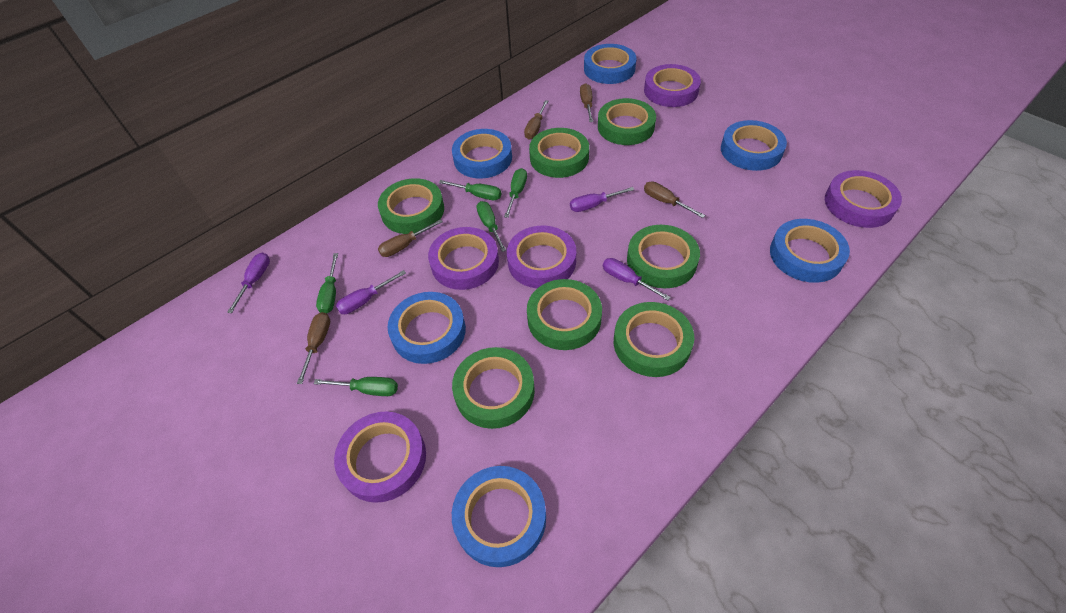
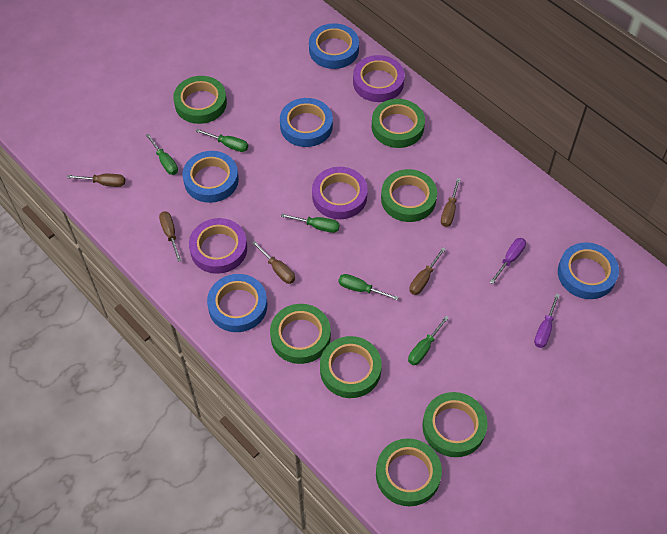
blue tape: [388,292,466,364] [452,129,512,178] [452,466,546,567] [584,44,636,84] [721,120,787,171] [770,219,850,283] = 6 -> [183,151,239,203] [207,274,267,332] [280,98,333,147] [309,23,359,69] [558,242,619,299] = 5
purple screwdriver: [227,252,270,313] [336,270,406,314] [570,187,634,212] [603,258,671,300] = 4 -> [490,238,526,284] [534,294,560,348] = 2
purple tape: [334,411,426,503] [428,227,499,290] [507,226,576,288] [644,64,701,107] [825,170,902,228] = 5 -> [189,218,247,274] [312,167,368,219] [353,55,405,102] = 3

